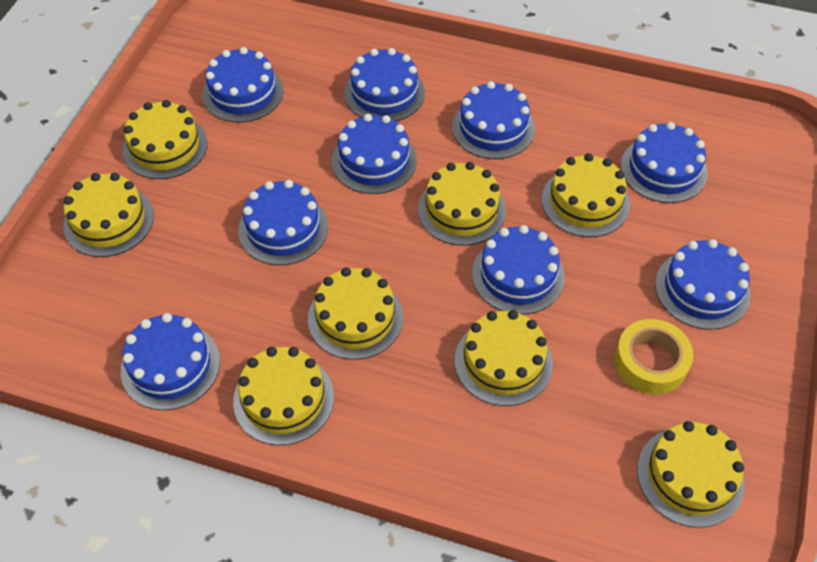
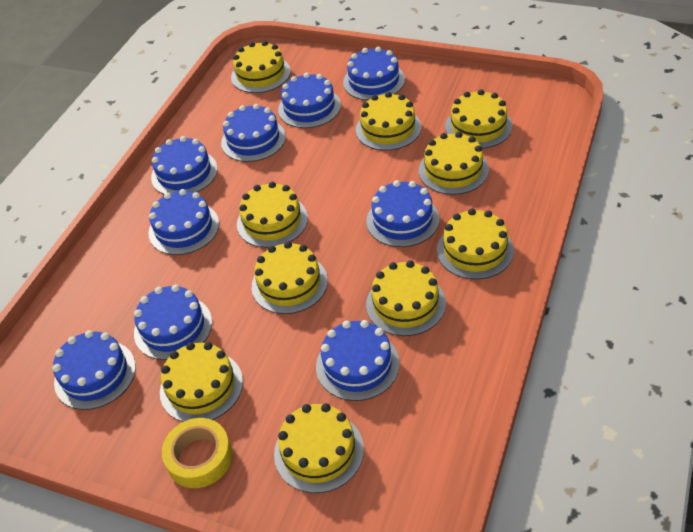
yellow cake: [63,173,154,257] [122,100,208,179] [233,347,334,445] [308,267,403,360] [418,162,506,246] [455,310,553,406] [542,153,630,237] [637,421,744,528] = 8 -> [160,342,243,422] [231,41,291,93] [237,182,308,248] [251,241,328,314] [274,403,364,493] [356,92,421,151] [366,260,446,336] [419,132,489,195] [437,208,514,280] [445,89,512,149] = 10

